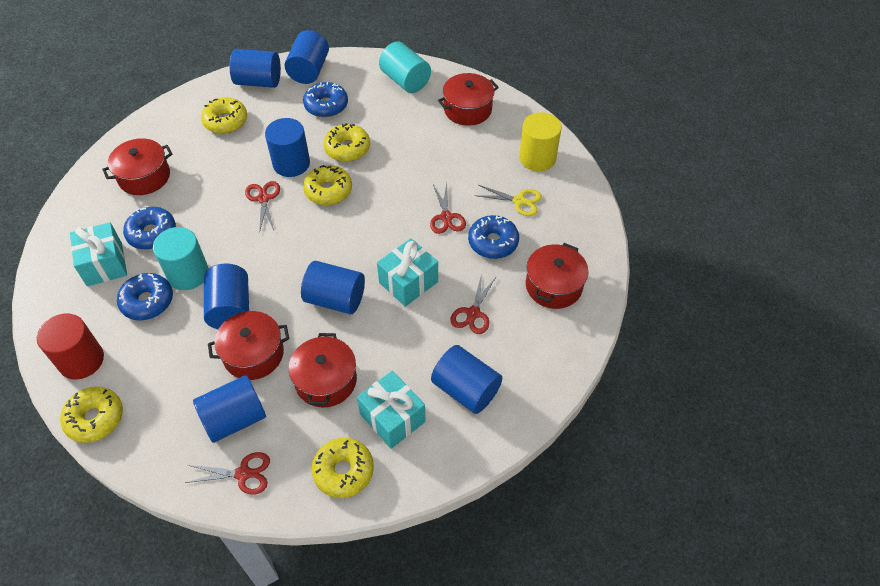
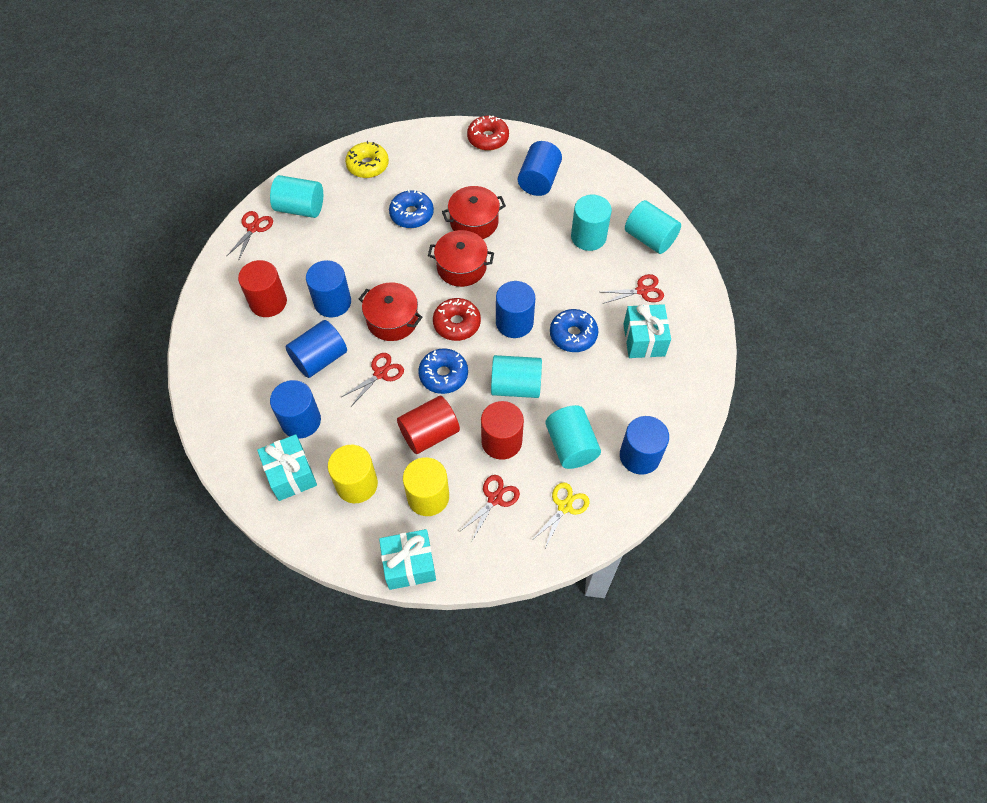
blue cylinder: [193,375,266,443] [204,264,249,329] [230,49,281,88] [265,118,310,177] [285,30,329,84] [301,261,365,314] [431,345,502,414] = 7 -> [270,380,321,439] [286,320,347,378] [306,260,351,317] [496,281,535,338] [518,141,562,196] [620,416,669,475] = 6
blue donut: [117,273,173,320] [123,207,176,249] [303,82,348,117] [468,215,519,259] = 4 -> [389,189,434,228] [418,348,468,394] [550,309,598,352] = 3
red cylinder: [37,313,104,380] = 1 -> [238,260,287,317] [397,395,460,454] [481,401,524,460] = 3
red donut: none = 0 -> [433,298,481,341] [467,115,509,151] = 2
red pot: [102,138,172,195] [208,311,289,380] [288,333,357,408] [438,73,499,126] [526,243,588,309] = 5 -> [359,282,422,341] [428,230,494,287] [442,186,506,239] = 3
turquoise cylinder: [153,227,209,290] [379,42,431,93] = 2 -> [270,175,323,218] [491,355,542,398] [545,405,601,469] [571,195,612,251] [625,200,681,254] = 5
yellow cylinder: [519,112,562,171] = 1 -> [328,445,378,503] [403,457,449,516] = 2
yellow donut: [60,387,123,443] [201,97,247,134] [303,165,352,205] [312,438,374,498] [323,123,370,162] = 5 -> [345,141,389,178] = 1

